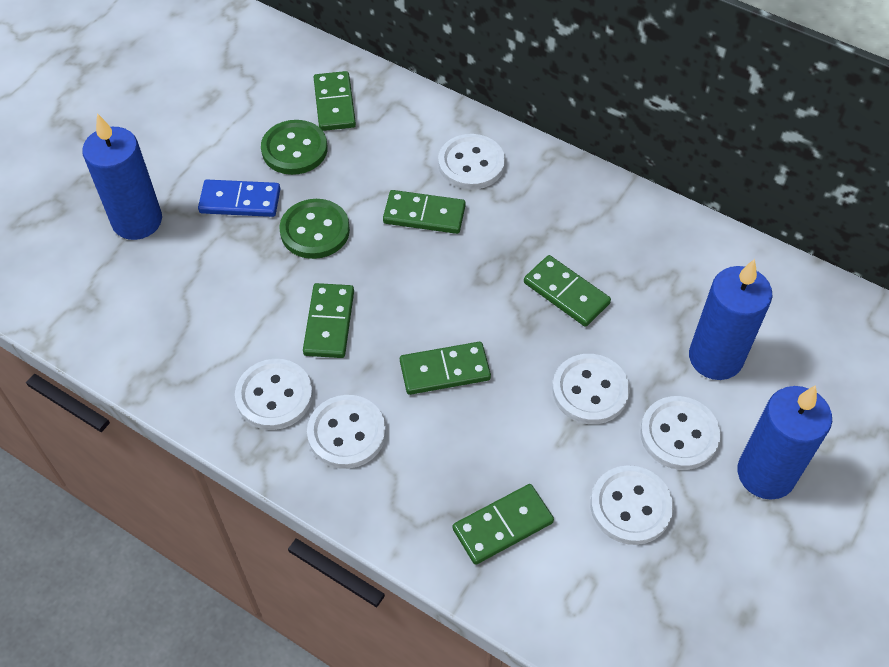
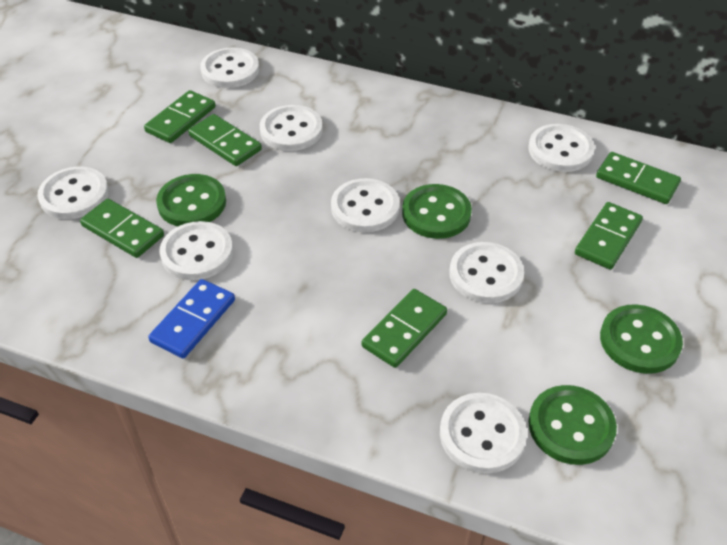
blue candle: [82,113,162,240] [689,259,773,380] [737,385,832,500] = 3 -> none = 0
green button: [261,120,328,175] [279,199,350,259] = 2 -> [156,174,226,226] [402,184,472,239] [528,385,617,465] [600,304,683,374] = 4
white button: [235,359,313,430] [307,395,386,469] [438,134,505,190] [552,354,630,424] [590,465,673,545] [640,396,721,470] = 6 -> [38,167,109,219] [159,221,233,280] [200,47,259,88] [260,105,323,151] [331,178,400,232] [440,393,527,474] [449,242,524,303] [528,124,595,172] = 8

